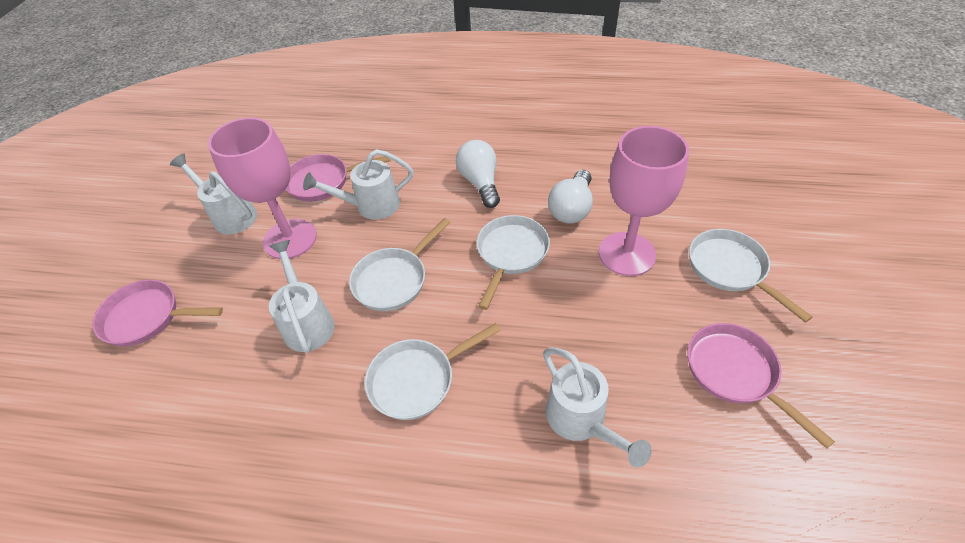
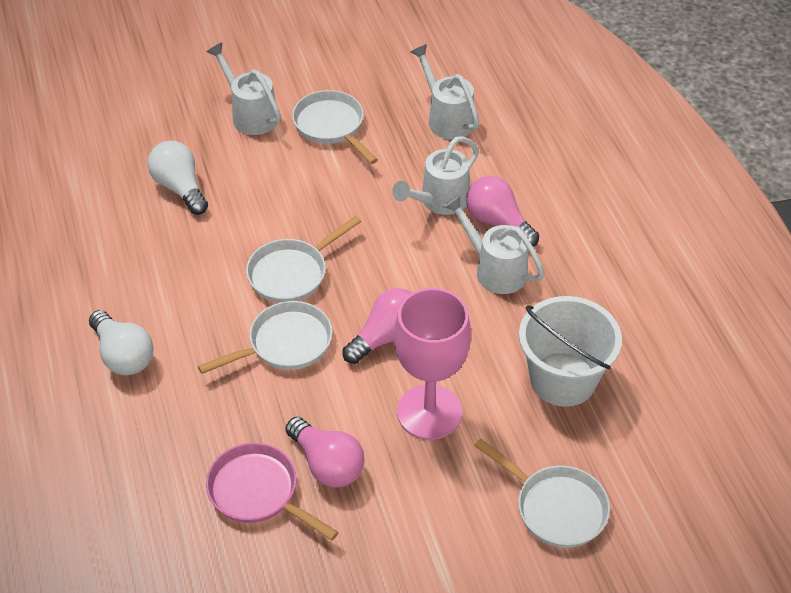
pink goblet: [208,118,317,259] [599,126,689,276] = 2 -> [394,288,471,440] = 1
pink light bulb: none = 0 -> [286,417,364,488] [342,288,412,364] [466,176,539,247] = 3
pink pan: [92,279,223,347] [285,154,391,202] [688,323,835,449] = 3 -> [206,443,339,541] = 1
white bucket: none = 0 -> [519,296,622,407] = 1

